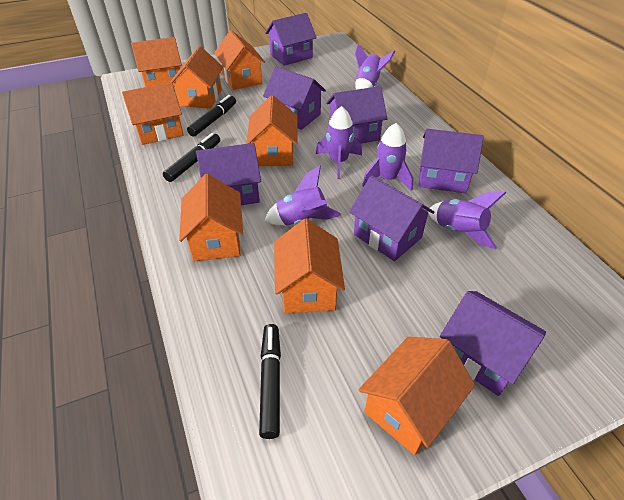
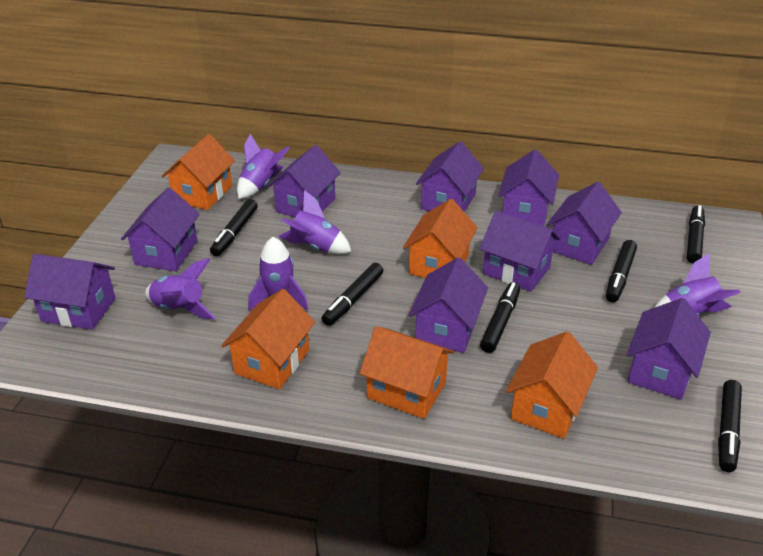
black marker: [163,133,220,182] [187,95,236,137] [259,324,281,439] = 3 -> [210,199,258,256] [321,263,383,326] [480,282,521,353] [606,240,637,302] [687,205,705,264] [718,380,742,472] = 6
orange house: [122,82,184,145] [131,37,182,87] [171,46,223,109] [179,174,243,261] [214,30,265,90] [246,95,298,166] [274,218,345,313] [359,337,475,455] = 8 -> [161,134,235,210] [221,289,315,389] [359,326,454,419] [403,199,478,278] [506,331,598,439] = 5
purple house: [196,143,261,205] [263,67,326,130] [265,13,317,66] [326,86,387,144] [349,176,434,261] [419,129,484,193] [440,291,546,396] = 7 -> [24,254,115,330] [121,187,200,271] [267,145,340,218] [409,258,488,353] [416,142,484,212] [480,211,560,292] [498,149,559,226] [547,182,622,265] [627,298,711,400] = 9

